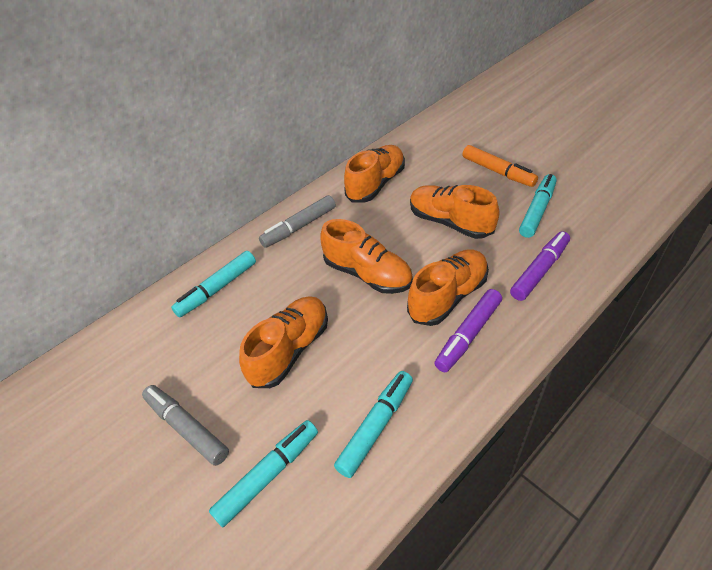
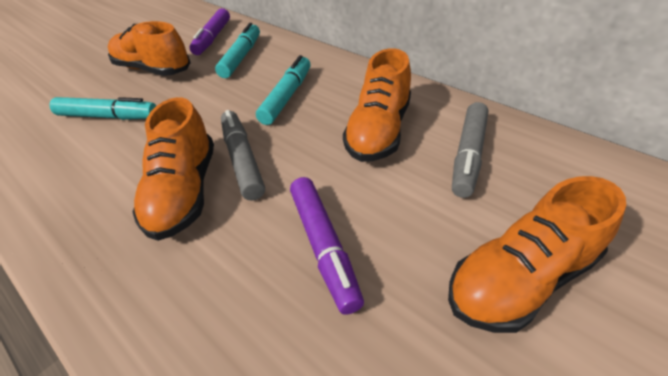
orange marker: [462,145,538,187] = 1 -> none = 0
orange shoe: [239,296,328,388] [320,219,413,294] [344,145,405,202] [407,249,489,326] [410,185,499,239] = 5 -> [108,21,191,76] [132,97,214,241] [343,48,411,162] [448,176,626,333] = 4
turquoise marker: [171,251,256,317] [209,420,318,527] [334,371,413,478] [519,174,557,238] = 4 -> [49,97,156,120] [215,23,260,78] [256,55,311,125] = 3

